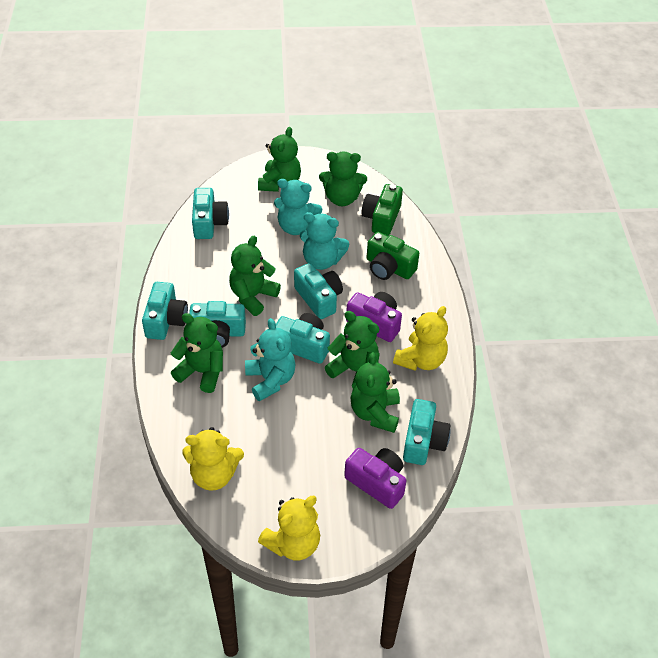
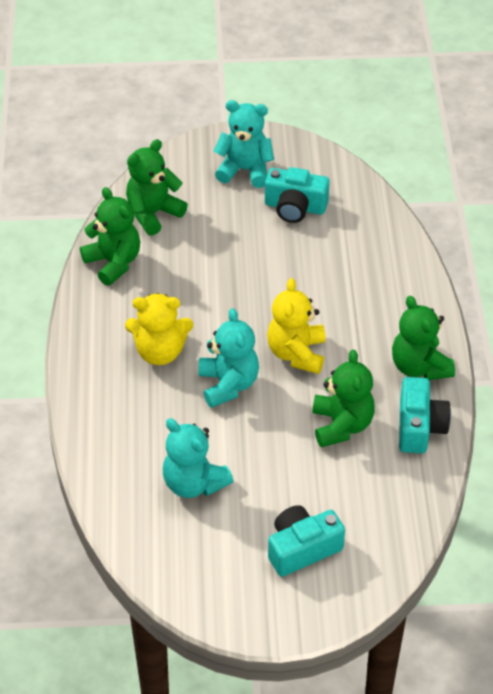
green camera: [362,184,403,236] [367,232,419,280] = 2 -> none = 0
green teddy bear: [171,313,223,393] [229,236,281,316] [258,127,301,192] [319,152,367,206] [325,311,380,388] [351,352,400,433] = 6 -> [80,187,140,286] [126,139,188,236] [312,350,375,448] [392,296,455,380] = 4
purple camera: [344,448,406,509] [346,292,402,342] = 2 -> none = 0
turquoise camera: [142,282,188,340] [189,301,246,348] [192,188,229,239] [276,313,330,364] [294,263,343,319] [403,399,451,465] = 6 -> [265,167,330,223] [268,505,345,577] [399,377,451,453] = 3
yellow teddy bear: [182,427,244,491] [258,496,320,561] [393,306,448,371] = 3 -> [125,293,193,365] [267,278,326,374] = 2

